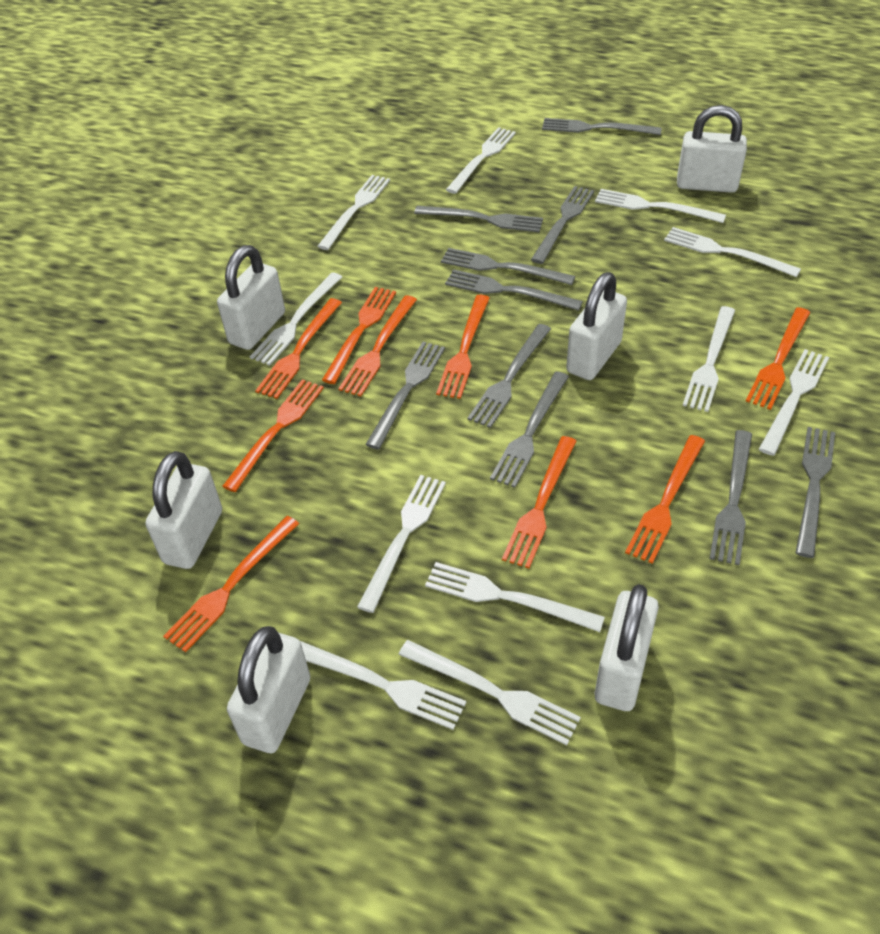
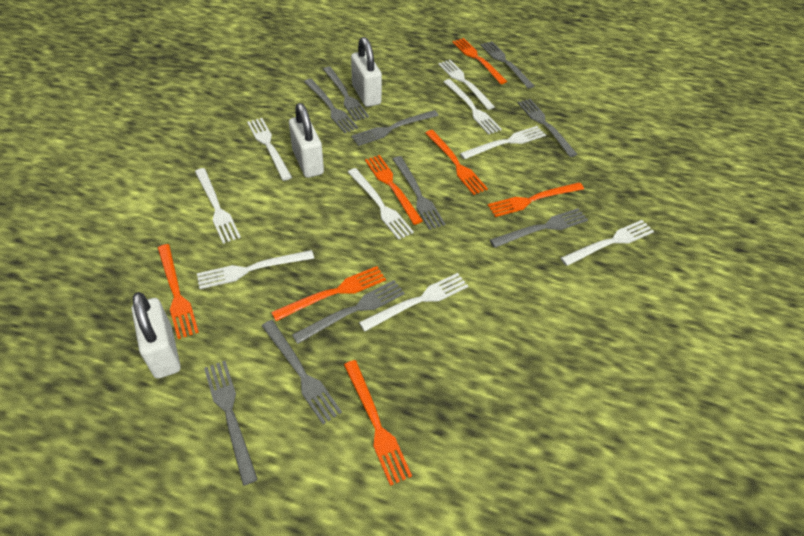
orange fork: [163,516,299,652] [222,379,324,492] [255,298,342,399] [322,287,396,384] [338,295,417,396] [436,295,490,399] [502,436,577,568] [625,435,705,564] [746,307,811,410] = 9 -> [158,244,199,339] [271,266,386,321] [344,360,412,486] [365,155,423,225] [425,130,488,195] [452,38,507,84] [488,182,584,217] = 7
white fork: [250,272,342,366] [299,640,466,730] [317,175,390,250] [357,475,446,613] [398,640,581,745] [425,562,605,632] [446,127,516,194] [595,189,726,223] [664,227,801,277] [682,306,735,412] [759,349,829,456] = 11 -> [195,168,241,244] [197,250,314,289] [247,118,292,181] [348,168,414,240] [359,273,468,331] [438,60,495,110] [444,79,502,134] [460,126,546,159] [561,220,654,266] = 9
white padlock: [145,451,222,569] [217,245,285,350] [227,626,310,753] [566,272,627,380] [595,584,659,711] [677,105,747,193] = 6 -> [132,292,181,378] [289,103,324,178] [351,37,382,107] = 3

